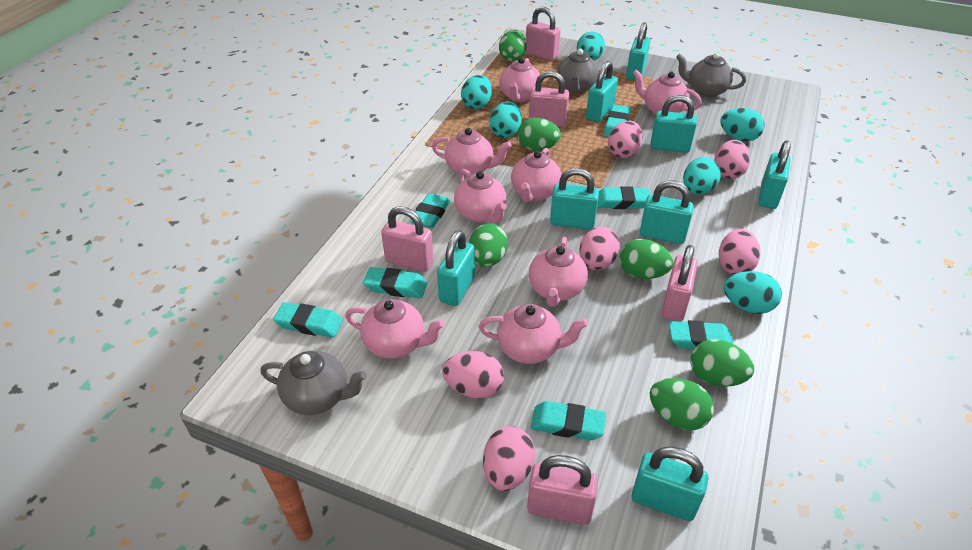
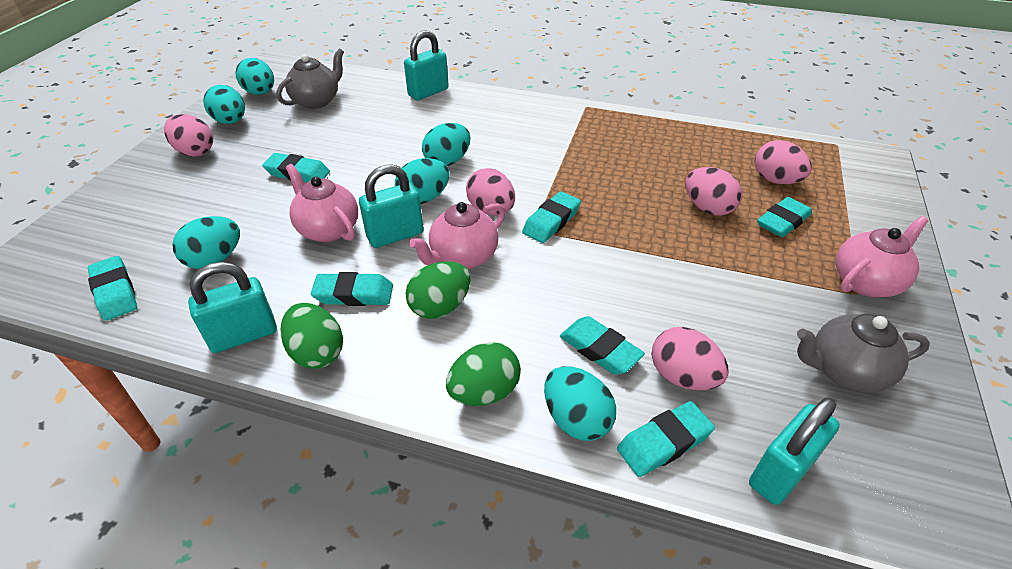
green egg: [469,223,508,267] [499,30,526,61] [517,118,561,151] [619,239,674,279] [649,378,714,430] [690,339,754,387] = 6 -> [281,303,343,368] [406,261,470,319] [446,342,521,406] = 3
grey teapot: [260,351,367,415] [557,49,599,93] [676,53,746,97] = 3 -> [276,49,344,109] [797,314,930,393] = 2
pink egg: [442,351,504,398] [483,426,535,491] [579,227,620,270] [608,121,643,158] [714,140,750,179] [719,229,760,274] = 6 -> [164,114,213,157] [466,168,515,215] [652,327,729,390] [685,167,742,216] [754,140,812,184] = 5
pink padlock: [381,206,434,272] [526,7,561,61] [527,455,598,525] [529,71,569,127] [661,245,698,322] = 5 -> none = 0
pink teapot: [345,299,445,359] [432,128,512,177] [454,169,507,223] [479,304,588,364] [499,57,540,102] [511,148,561,202] [529,237,588,307] [633,69,702,115] = 8 -> [286,164,358,242] [409,202,505,269] [836,216,928,297] = 3
turquoise padlock: [437,230,475,306] [550,168,599,229] [586,61,618,122] [626,22,650,80] [632,447,708,521] [640,180,694,244] [651,95,697,153] [758,141,791,209] = 8 -> [188,262,277,353] [359,164,424,248] [404,30,449,101] [749,397,840,505] = 4

